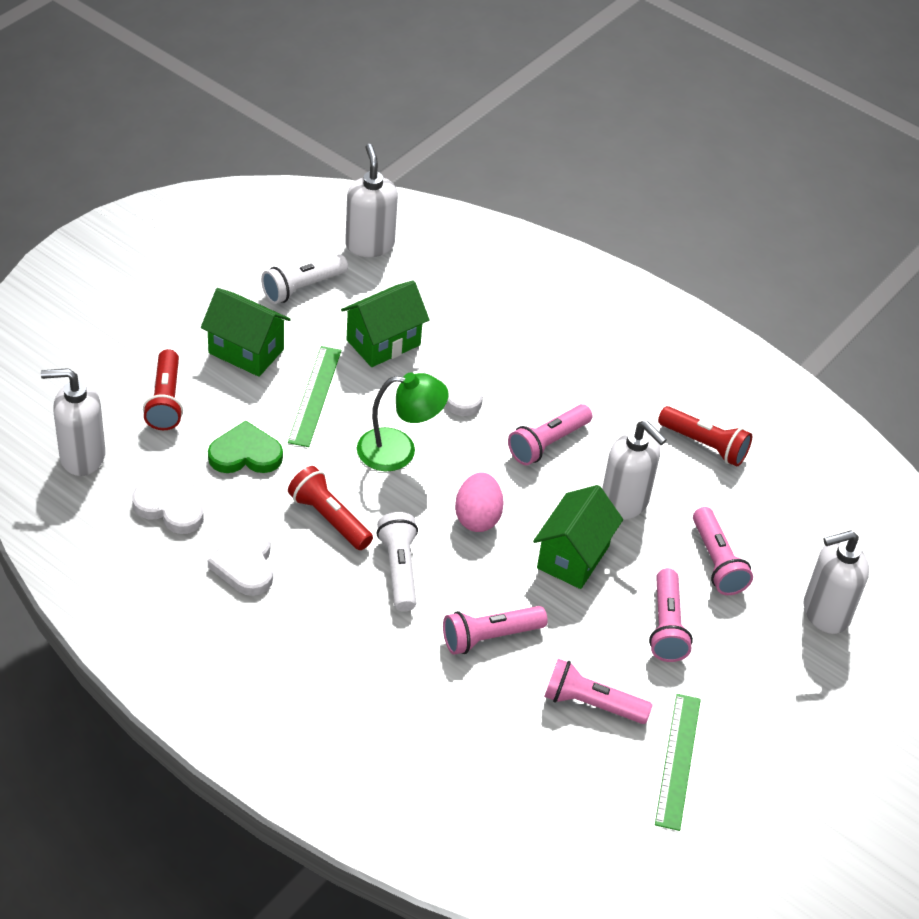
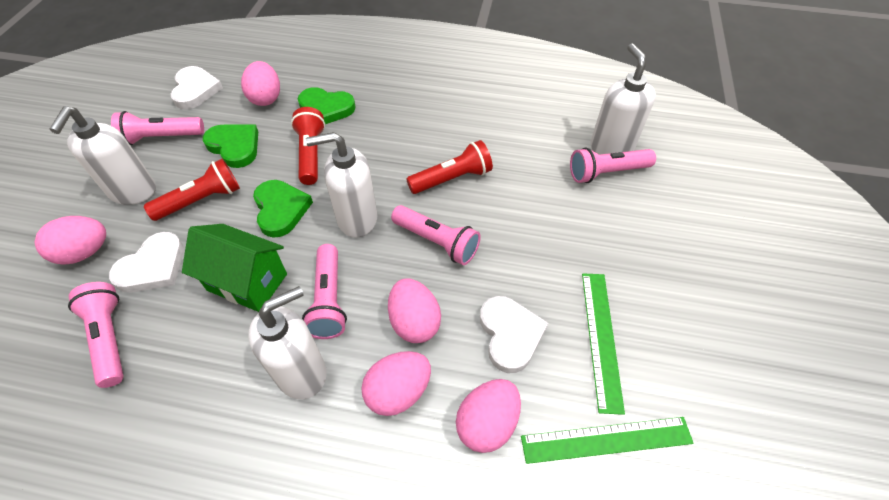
green heart: [208,421,283,473] = 1 -> [203,124,258,168] [253,180,313,238] [298,87,356,124] = 3
green house: [201,288,291,377] [341,280,430,367] [533,485,623,589] = 3 -> [182,224,287,312] = 1
green lamp: [357,373,449,471] = 1 -> none = 0
pink egg: [455,472,504,532] = 1 -> [35,216,106,264] [241,61,280,106] [361,351,431,416] [388,278,441,343] [456,379,521,453] = 5
white flashlight: [261,254,348,304] [377,512,418,612] = 2 -> none = 0

